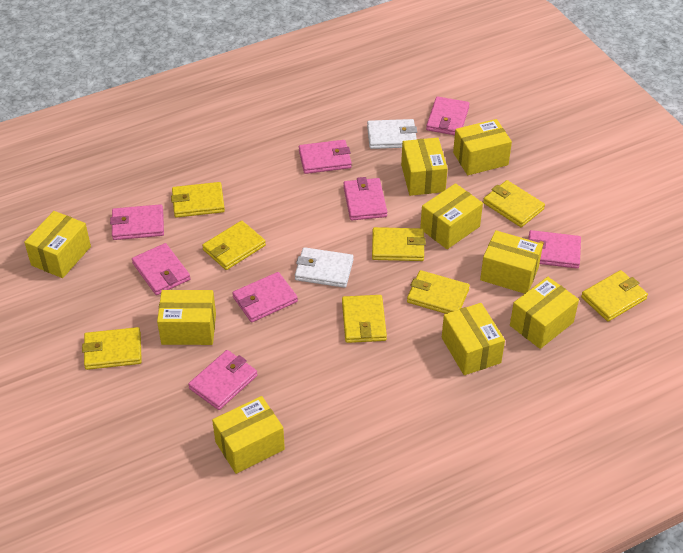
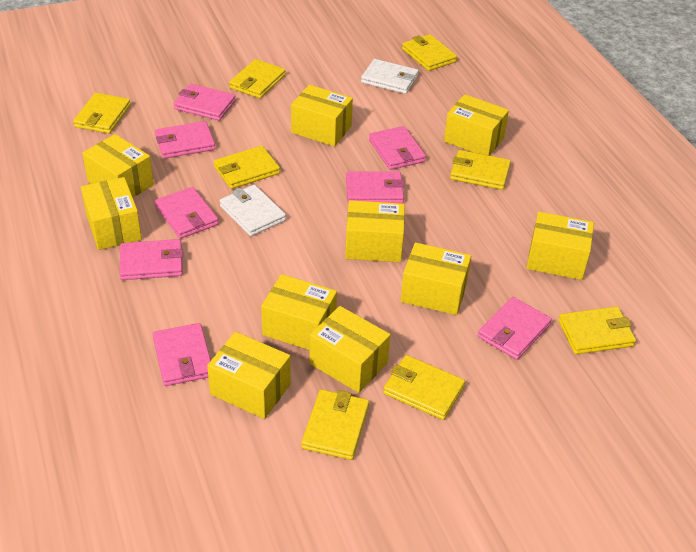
yellow box: [24,211,91,278] [157,290,216,345] [212,396,285,474] [401,138,448,196] [420,183,483,249] [442,303,505,375] [453,119,512,175] [480,230,543,294] [510,277,579,349] = 9 -> [81,177,142,250] [82,134,154,197] [207,332,291,419] [261,274,337,350] [291,85,353,147] [309,306,390,393] [345,200,405,262] [401,242,471,315] [444,94,509,156] [527,212,594,280] = 10

